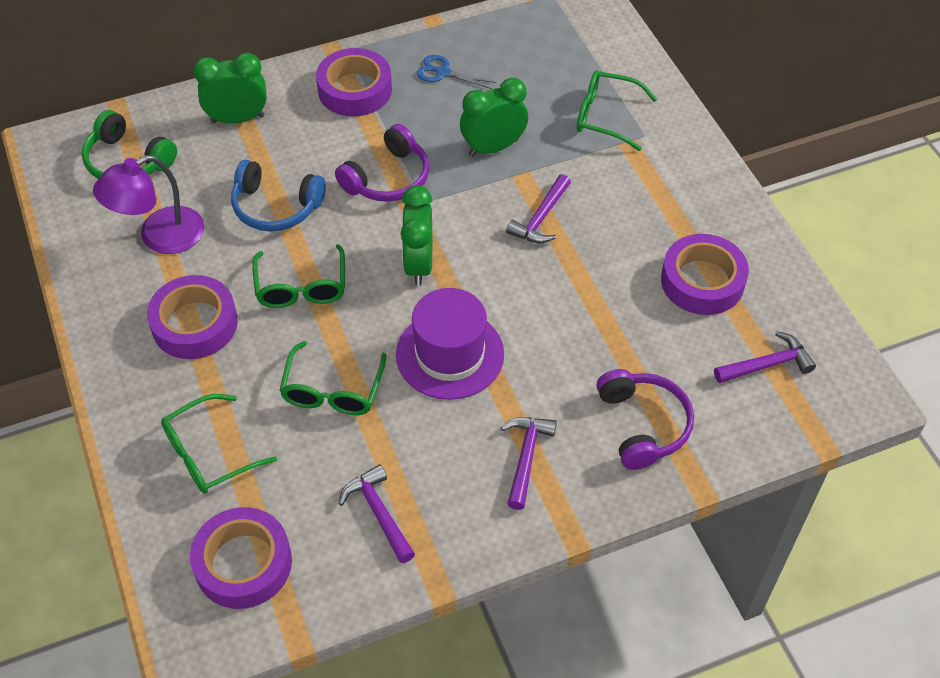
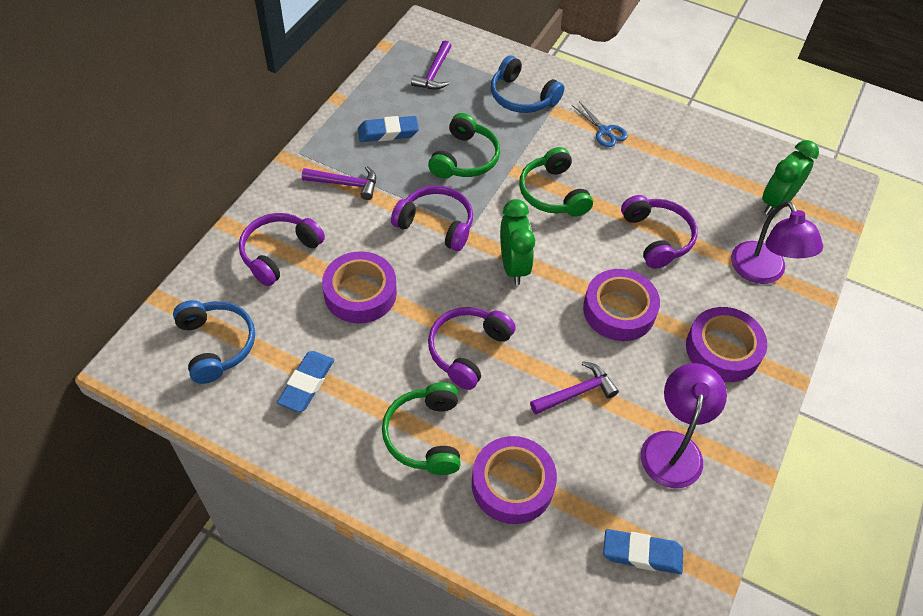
blue eraser: none = 0 -> [277,351,334,412] [358,116,419,142] [603,529,683,574] = 3
blue headphones: [231,160,326,231] = 1 -> [173,300,255,384] [491,55,564,113] = 2
green clock: [193,53,267,123] [401,185,432,286] [460,78,528,157] = 3 -> [500,199,535,285] [762,140,819,215] = 2
green glasses: [161,394,277,494] [252,244,345,308] [279,341,386,415] [577,70,657,151] = 4 -> none = 0
green headphones: [82,110,177,179] = 1 -> [382,382,460,475] [428,113,500,179] [519,147,593,217] = 3
purple hammer: [339,464,415,563] [501,417,557,510] [506,174,571,243] [714,331,816,383] = 4 -> [302,166,376,200] [411,41,451,90] [530,361,619,414] = 3
purple hat: [396,288,504,400] = 1 -> none = 0
purple headphones: [335,124,429,202] [597,369,694,470] = 2 -> [239,213,325,286] [391,185,473,251] [428,307,516,390] [621,195,698,269] = 4
purple lamp: [93,155,204,254] = 1 -> [641,363,727,488] [731,201,823,284] = 2

